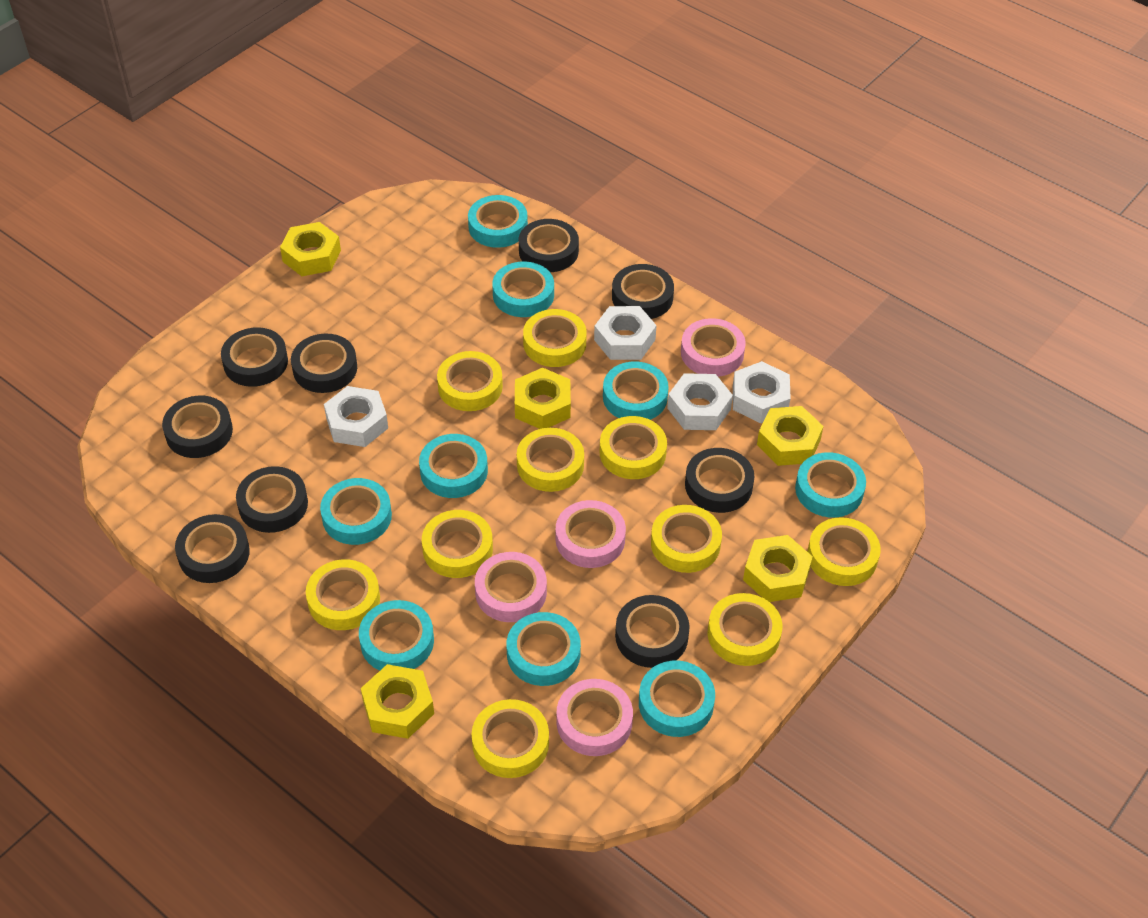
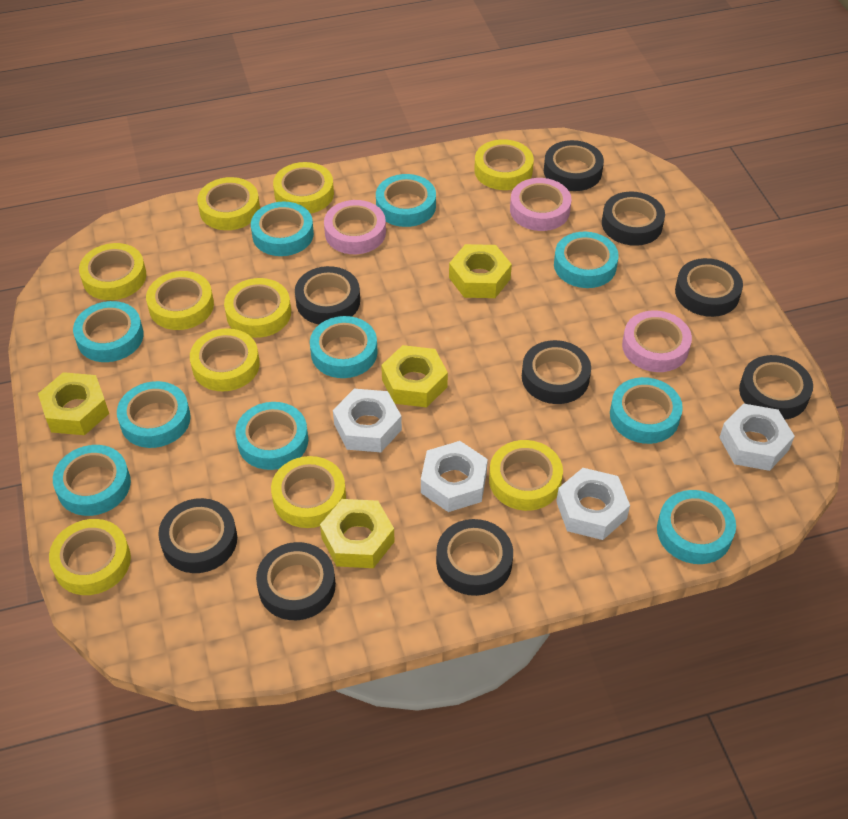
pink tape: [475,552,547,622] [556,500,626,568] [557,679,633,756] [681,318,746,377] = 4 -> [324,200,386,254] [510,178,572,231] [622,310,692,372] = 3
turquoise tape: [320,478,392,545] [359,600,434,670] [419,434,488,498] [468,195,528,248] [492,262,554,317] [507,612,581,686] [603,362,668,420] [639,661,715,737] [795,452,866,518] = 9 -> [53,445,131,516] [73,301,144,362] [117,381,191,448] [235,402,308,470] [251,202,314,256] [310,316,377,378] [376,174,436,227] [554,232,619,288] [610,377,683,444] [657,490,736,564] = 10
yellow nut: [280,222,341,276] [361,664,434,739] [515,368,571,429] [743,535,813,602] [757,406,823,466] = 5 -> [38,372,109,435] [320,499,395,568] [381,345,448,407] [449,244,512,298] = 4

